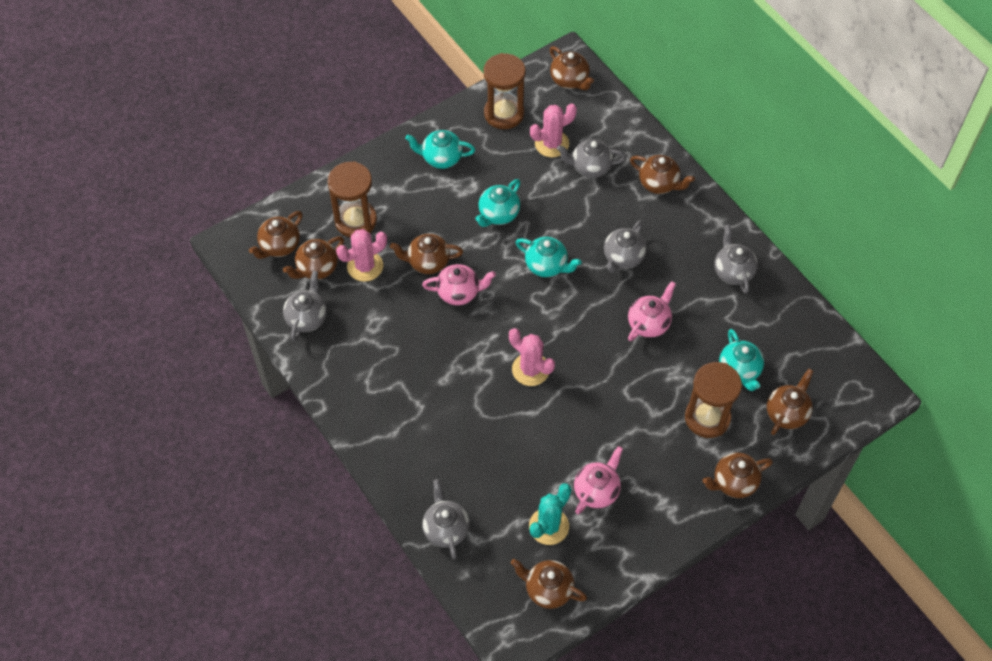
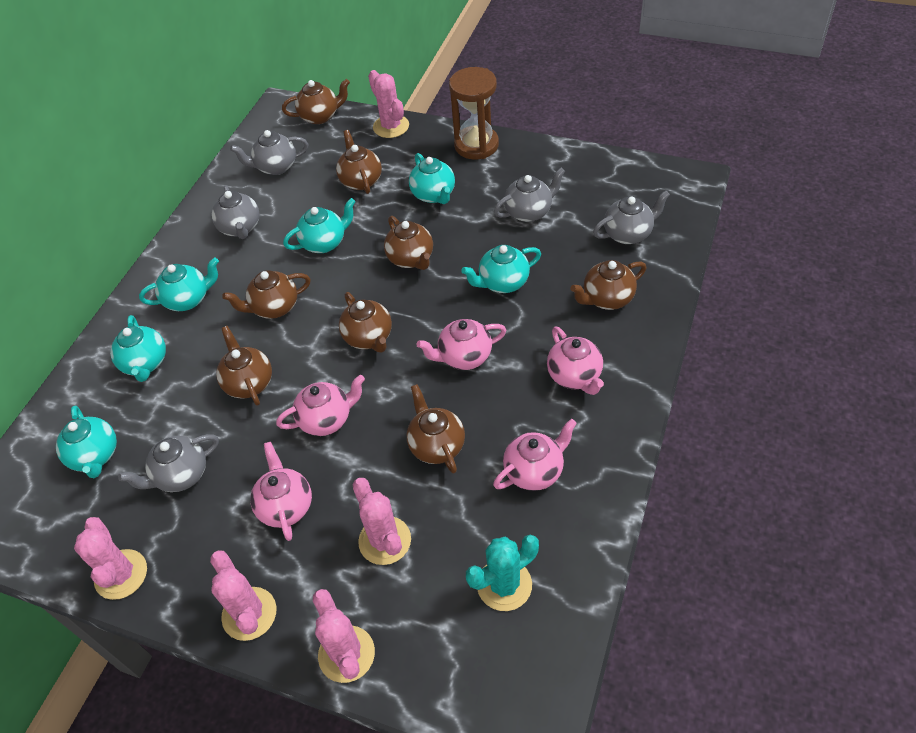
brown hourglass: [328,161,377,238] [484,53,526,129] [685,362,742,438] = 3 -> [449,67,499,160] = 1
pink cactus: [336,229,387,282] [509,328,555,386] [530,104,577,157] = 3 -> [74,517,147,600] [210,550,276,641] [313,589,375,683] [352,478,411,565] [368,70,409,138] = 5
pink teapot: [422,264,496,305] [574,446,623,515] [628,281,676,341] = 3 -> [250,442,312,541] [276,375,365,436] [416,319,507,370] [493,419,577,491] [547,326,604,395] = 5
turquoise teapot: [405,130,475,169] [475,179,521,227] [515,237,581,277] [719,329,764,391] = 4 -> [56,406,117,478] [110,315,166,382] [139,258,219,311] [283,198,356,253] [409,153,455,204] [461,245,541,293] = 6

